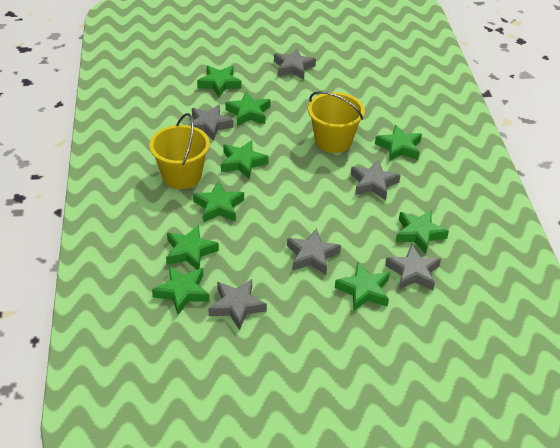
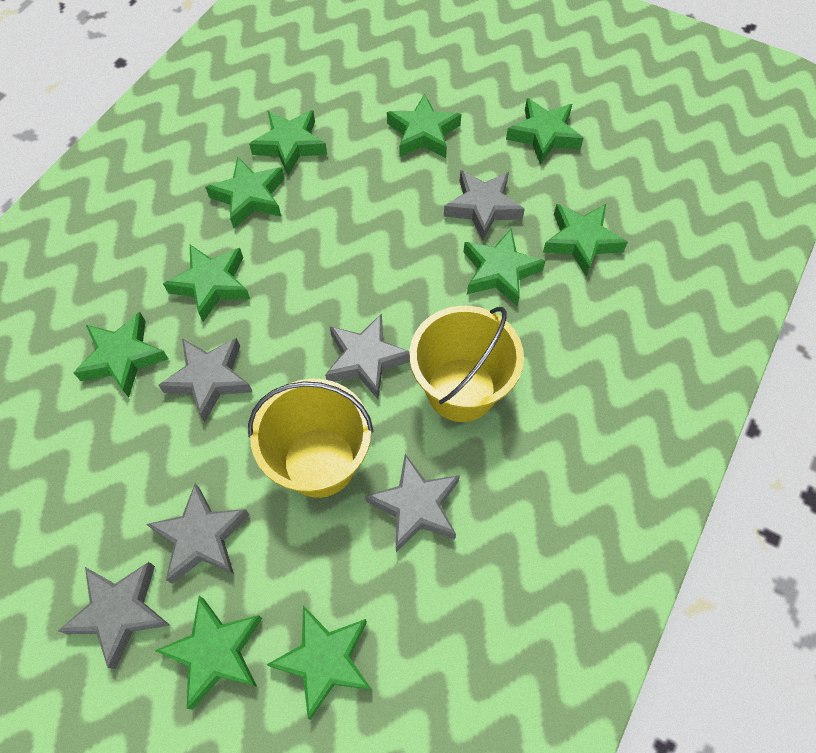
green star: [152,266,210,315] [166,225,219,270] [193,181,244,223] [197,66,241,97] [221,140,269,179] [225,92,271,126] [335,262,390,312] [375,125,422,161] [396,210,449,254] = 9 -> [74,312,168,397] [155,596,262,710] [163,245,250,322] [205,157,285,228] [249,110,327,175] [266,605,372,720] [387,94,461,158] [463,228,545,306] [506,98,584,165] [543,204,628,277] = 10

